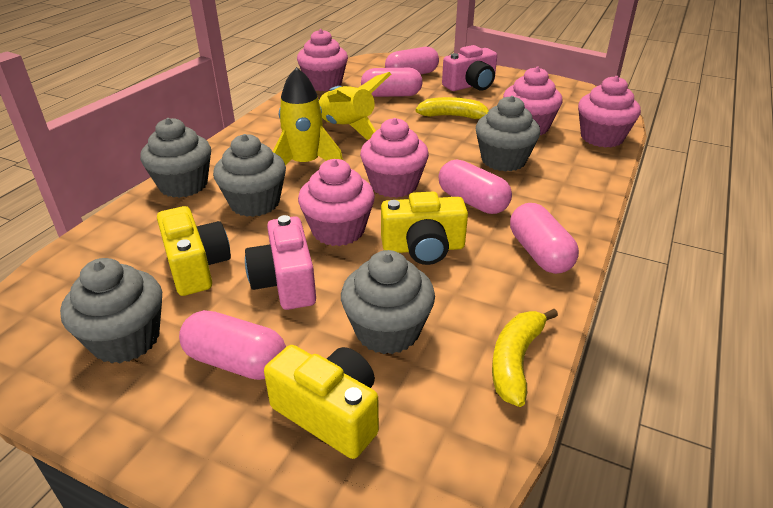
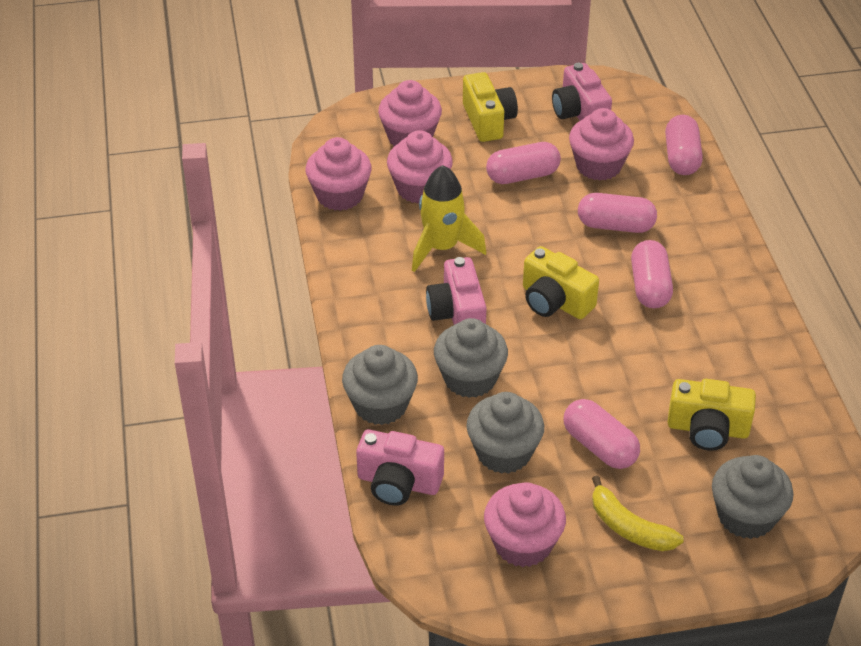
grey cupcake: [60,258,162,363] [140,118,211,198] [213,134,286,217] [341,250,435,354] [476,96,540,172] = 5 -> [342,345,418,425] [434,318,508,398] [466,392,544,474] [712,455,793,539] = 4
pink camera: [245,215,316,310] [442,45,497,91] = 2 -> [356,430,444,506] [426,257,487,325] [552,63,612,121] = 3
yellow banana: [416,97,489,119] [492,309,558,407] = 2 -> [592,476,684,551] = 1
yellow rocket: [273,67,343,166] [319,72,391,140] = 2 -> [412,165,486,272] = 1

